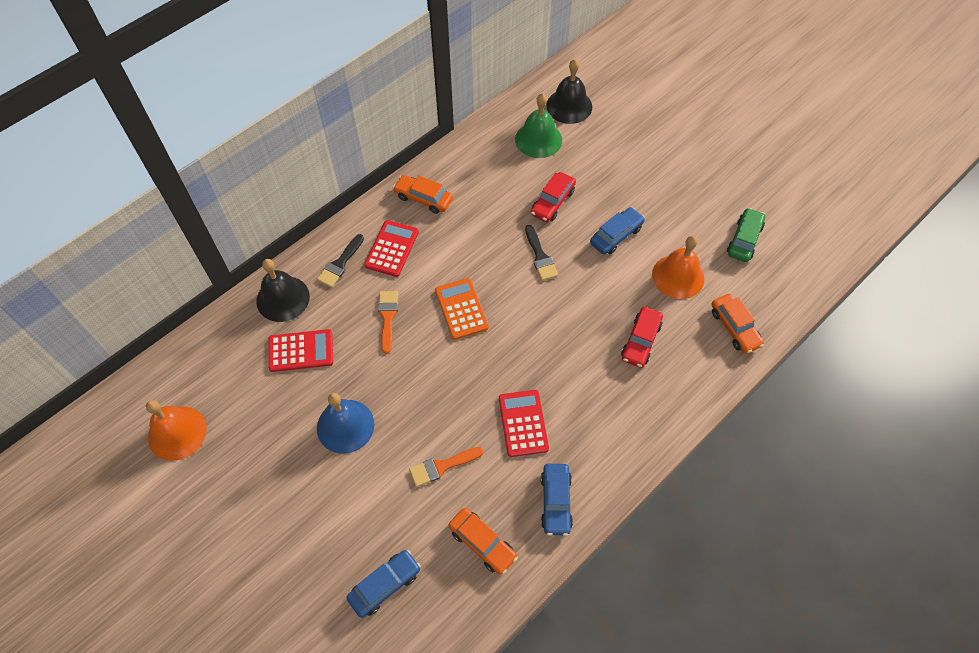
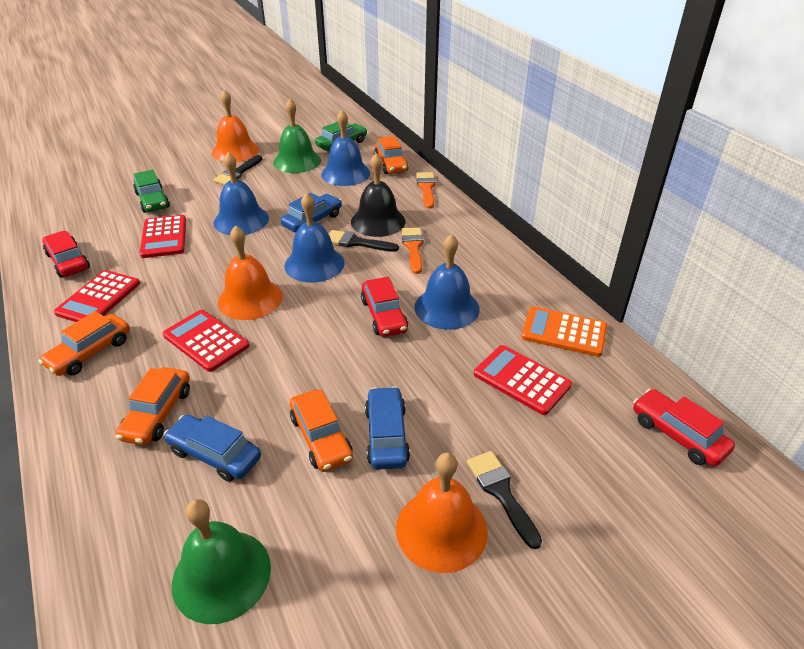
black bell: [256,259,310,322] [546,59,592,124] = 2 -> [351,153,406,237] = 1
black brush: [317,234,364,288] [525,225,558,281] = 2 -> [213,155,263,185] [329,230,399,252] [467,451,542,549] = 3
blue bell: [317,393,374,454] = 1 -> [213,152,269,235] [284,193,345,283] [321,110,370,186] [414,234,480,330] = 4
green bell: [515,93,562,158] = 1 -> [172,499,271,624] [273,99,321,173] = 2
green car: [727,208,765,262] = 1 -> [133,170,170,213] [315,122,367,151] = 2
orange bell: [146,400,207,461] [652,236,705,299] = 2 -> [212,90,259,162] [218,225,283,320] [396,452,488,573] = 3
orange car: [393,175,453,214] [448,508,518,575] [711,294,764,354] = 3 -> [39,311,130,376] [116,367,190,445] [290,389,353,472] [374,136,408,174] = 4
red calculator: [268,329,333,372] [364,220,419,277] [499,390,549,457] = 3 -> [54,270,140,322] [140,215,186,258] [163,310,249,372] [474,345,572,415] = 4
red car: [531,172,576,222] [621,307,663,368] = 2 -> [42,231,90,278] [361,277,408,337] [633,389,735,466] = 3

